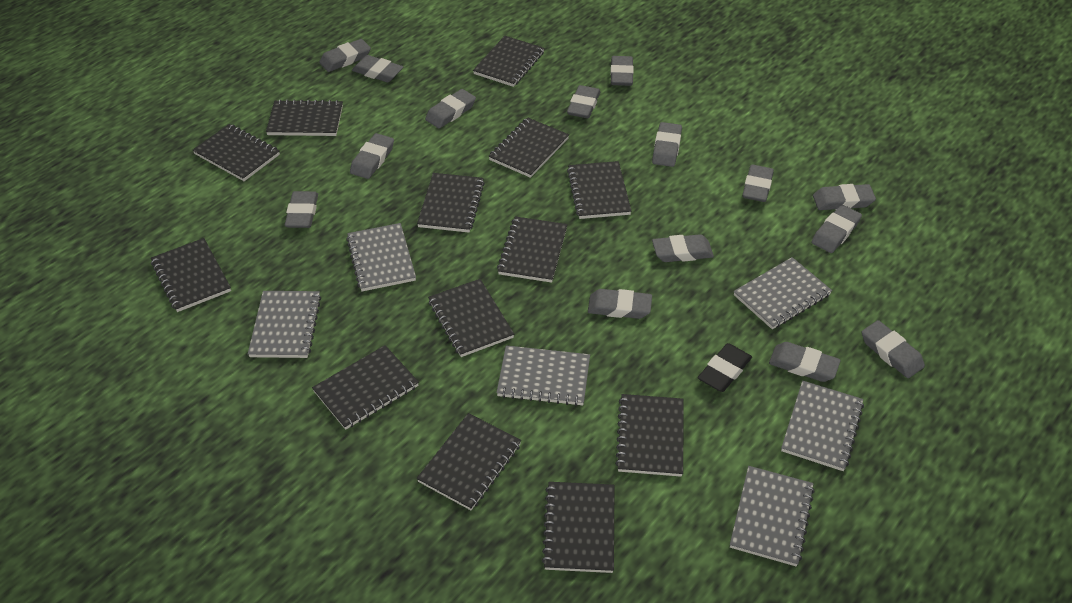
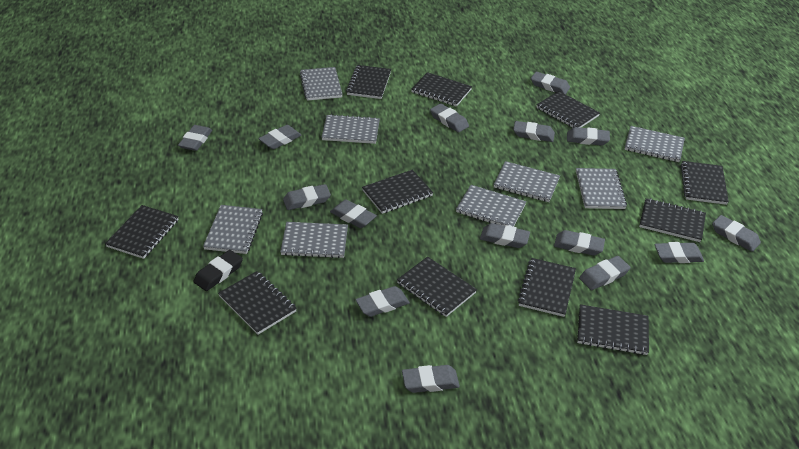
black notebook: [151,238,231,312] [193,124,280,181] [266,99,343,136] [312,345,419,430] [417,173,485,233] [417,413,521,510] [428,279,514,357] [473,36,544,87] [489,118,569,178] [497,216,567,283] [542,482,615,573] [567,161,631,219] [615,394,684,477] = 13 -> [105,205,179,259] [218,271,297,335] [346,65,391,99] [362,170,433,214] [397,257,477,317] [411,72,472,107] [518,258,576,317] [536,91,600,128] [577,304,649,355] [639,198,706,242] [681,161,729,205] = 11
grey notebook: [248,291,321,358] [346,223,416,291] [496,345,590,406] [730,466,815,566] [734,257,832,329] [781,381,864,471] = 6 -> [203,205,263,254] [280,222,348,258] [300,67,343,101] [321,114,380,144] [456,185,526,227] [494,161,560,202] [576,168,627,209] [624,126,685,162] = 8

